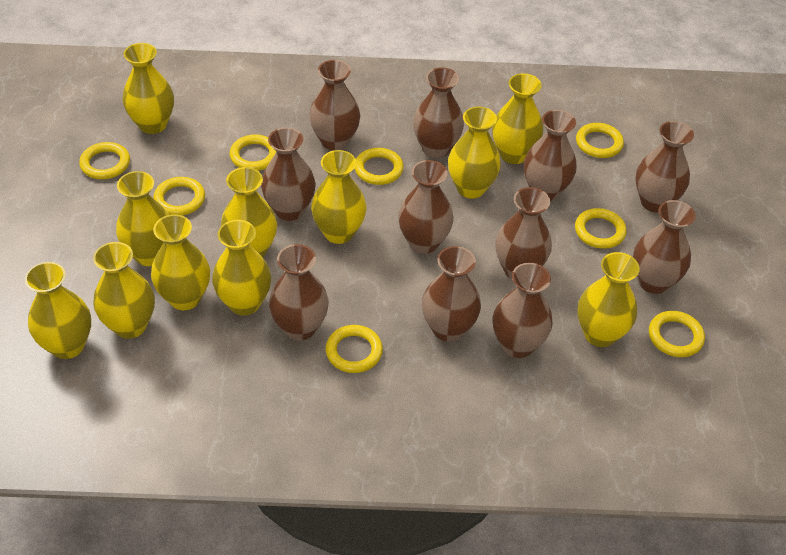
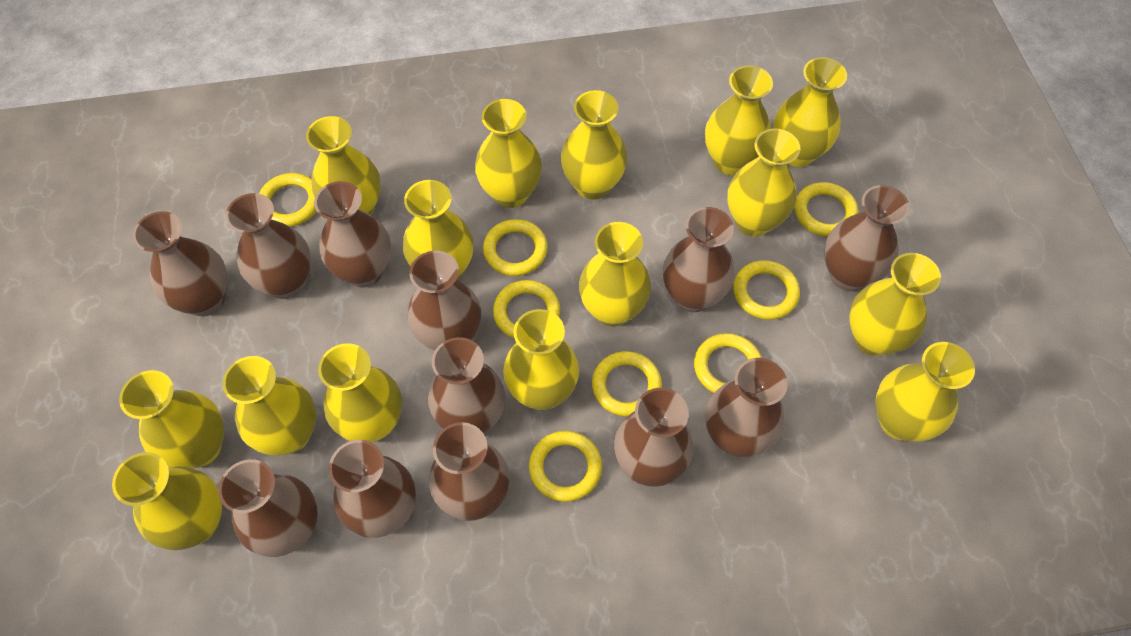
brown vase: [261,127,315,221] [269,244,329,340] [309,60,360,151] [398,160,454,254] [413,67,464,158] [422,246,481,342] [493,263,553,358] [495,187,552,280] [524,110,577,201] [633,200,696,294] [635,121,694,213] = 11 -> [133,211,228,317] [218,459,318,557] [226,193,311,299] [314,181,391,288] [329,440,416,538] [408,251,481,350] [428,337,505,433] [429,422,510,521] [614,388,693,487] [663,207,735,312] [706,358,788,457] [824,185,910,291] = 12
yellow vase: [25,262,91,359] [93,242,155,339] [116,171,169,266] [123,43,174,134] [151,214,210,310] [212,220,271,316] [221,167,277,257] [311,150,366,244] [448,107,501,199] [492,73,543,164] [577,252,640,347] = 11 -> [112,452,222,550] [119,370,224,469] [223,356,316,455] [306,116,381,215] [318,343,402,443] [403,180,473,279] [475,99,542,208] [503,309,579,410] [561,90,627,200] [579,222,651,327] [705,65,773,175] [727,128,800,237] [773,57,847,167] [849,253,941,356] [875,342,975,442] = 15

